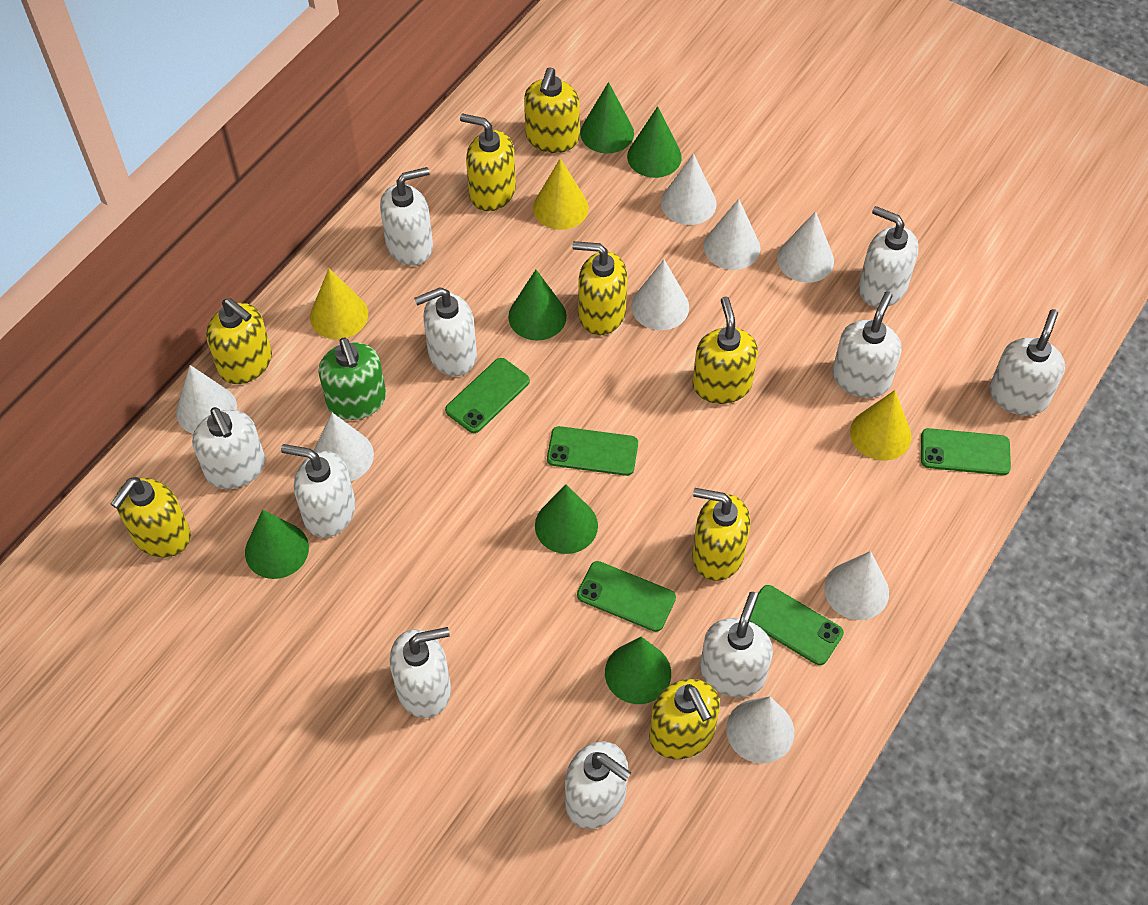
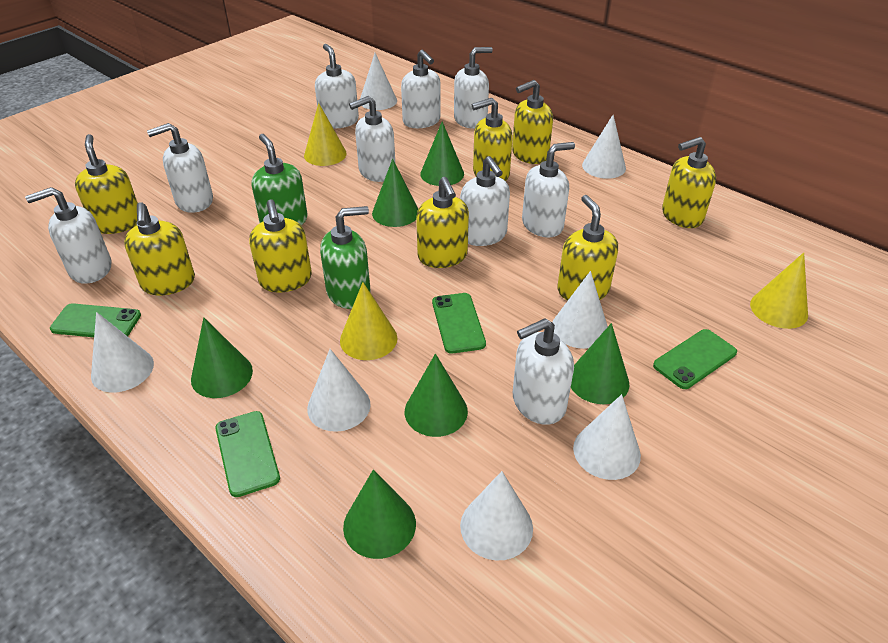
green phone: [445,358,530,433] [547,426,638,476] [577,561,676,632] [750,585,844,665] [921,428,1011,475] = 5 -> [50,303,141,337] [215,411,280,497] [432,293,486,354] [653,329,737,389] = 4
green soap dispenser: [319,338,386,420] = 1 -> [252,134,307,225] [320,206,371,309] = 2
white cone: [176,365,237,434] [314,413,374,481] [631,260,689,330] [661,154,716,225] [704,199,760,270] [726,696,794,764] [777,211,834,283] [824,551,889,620] = 8 -> [91,312,154,393] [307,349,371,432] [360,53,397,110] [460,471,533,561] [552,271,608,349] [573,394,641,480] [582,115,626,179] = 7
white soap dispenser: [192,407,265,489] [281,444,355,538] [380,167,433,266] [390,627,451,718] [414,287,477,376] [565,741,631,829] [700,592,773,697] [832,291,902,398] [859,206,919,307] [990,309,1065,416] = 10 -> [25,187,111,284] [147,123,213,213] [315,44,359,129] [349,96,395,182] [401,50,441,128] [454,47,493,129] [460,156,510,246] [513,318,574,425] [522,142,575,237] = 9

